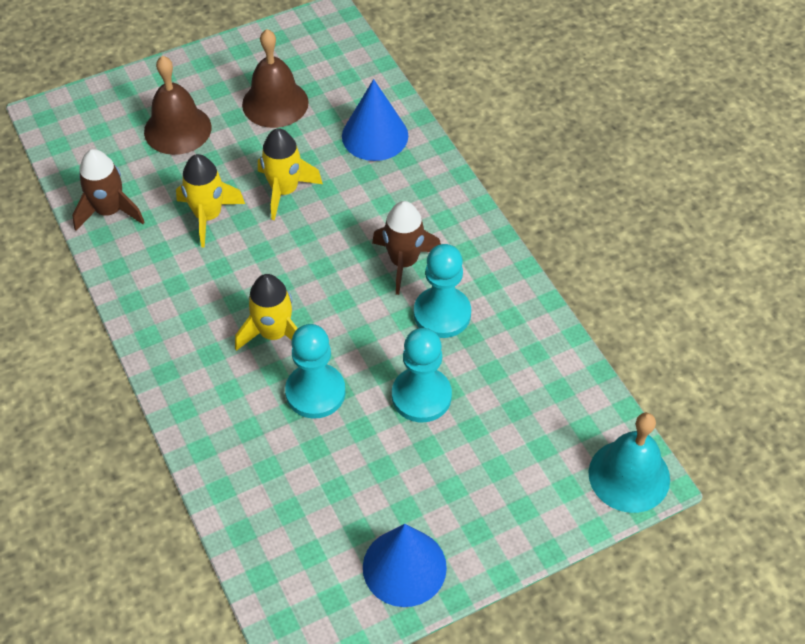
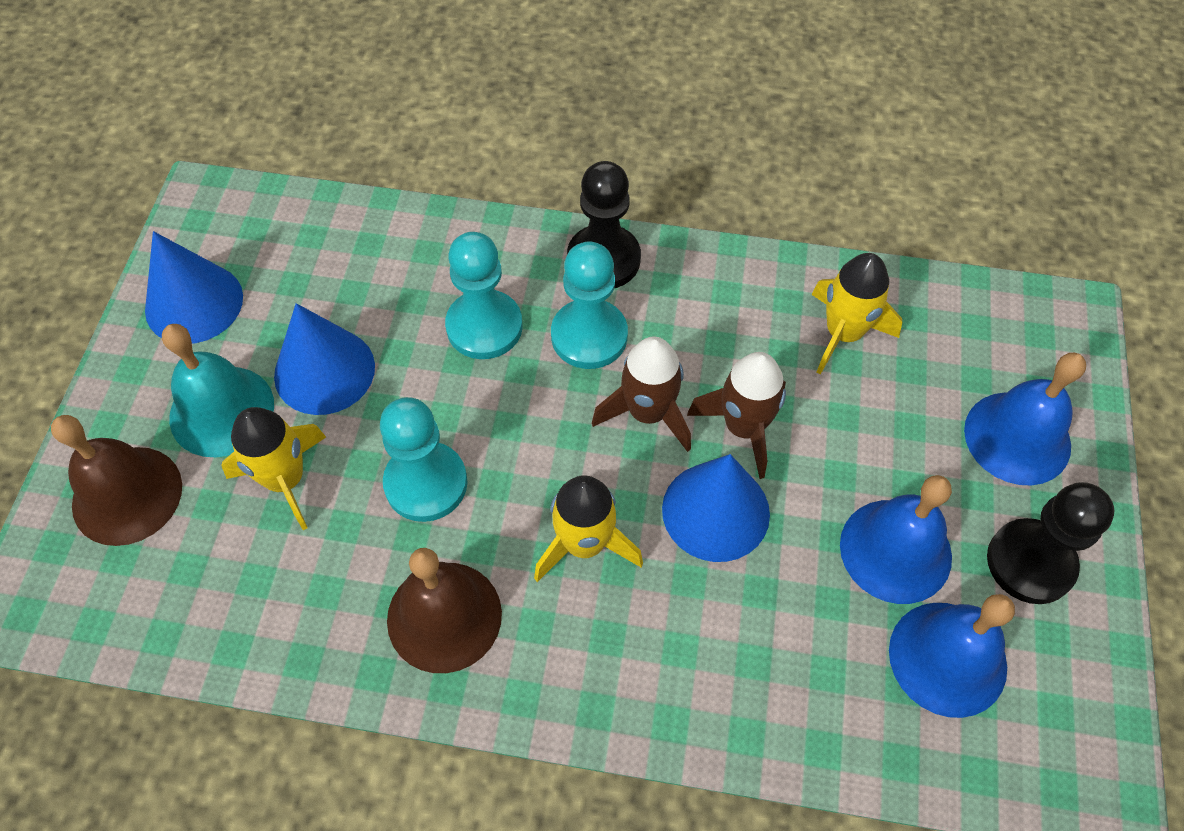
black pawn: none = 0 -> [567,161,641,288] [987,482,1115,604] = 2
blue bell: none = 0 -> [840,475,952,604] [889,594,1015,718] [964,353,1086,486] = 3
blue cone: [342,79,408,161] [363,524,447,607] = 2 -> [145,231,243,344] [274,303,375,415] [662,454,770,562] = 3

